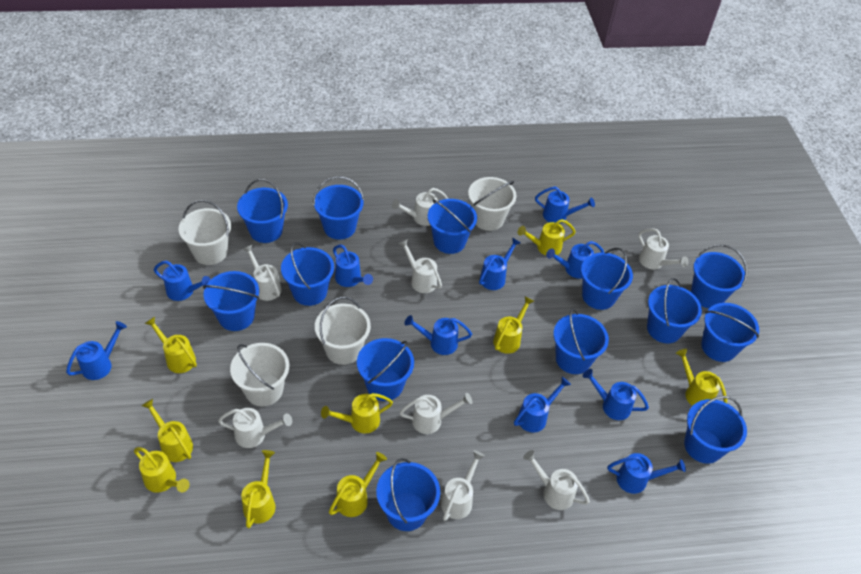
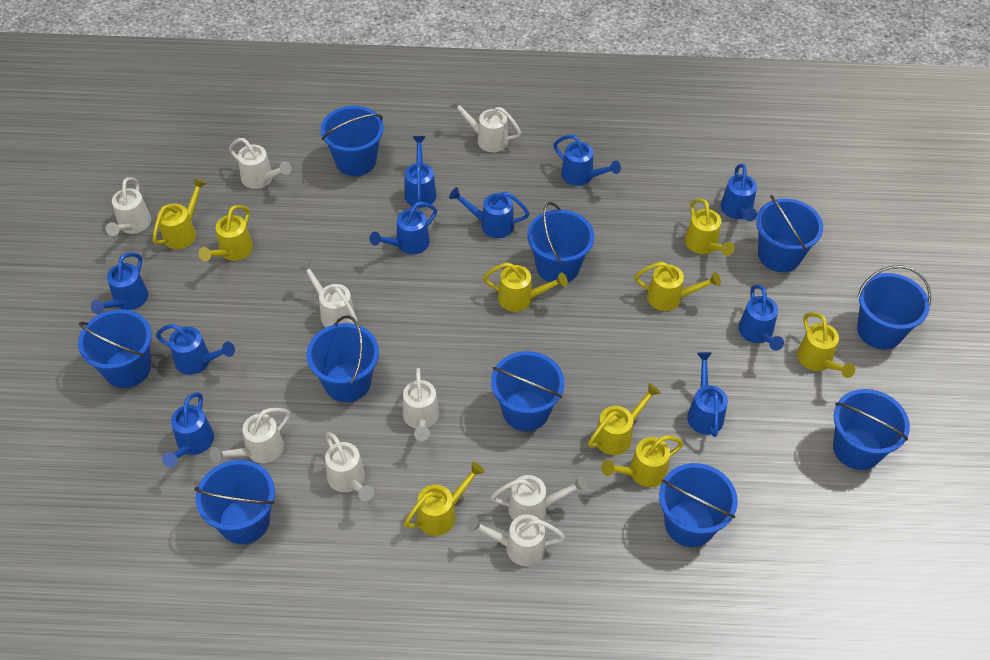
blue bucket: [203,271,259,331] [237,179,288,243] [281,242,334,306] [313,176,364,240] [357,338,414,401] [376,458,440,531] [428,199,477,254] [553,309,609,374] [581,248,633,310] [647,278,702,343] [684,396,747,464] [691,244,747,308] [701,303,759,362] = 13 -> [78,309,152,388] [194,460,275,544] [306,315,379,402] [321,106,384,176] [491,351,565,431] [527,202,594,282] [659,463,738,547] [756,195,823,272] [833,389,910,470] [857,265,931,349] = 10
white bucket: [179,200,231,265] [230,343,289,406] [315,297,371,365] [468,177,517,231] = 4 -> none = 0
white watering can: [218,408,292,448] [243,245,282,301] [392,188,448,226] [399,239,442,293] [399,393,472,434] [441,450,485,521] [523,450,590,510] [638,228,689,269] = 8 -> [106,177,151,236] [210,408,290,463] [229,138,292,189] [298,260,358,327] [325,432,374,501] [403,368,439,441] [449,97,521,152] [467,515,565,566] [491,475,587,520] = 9

